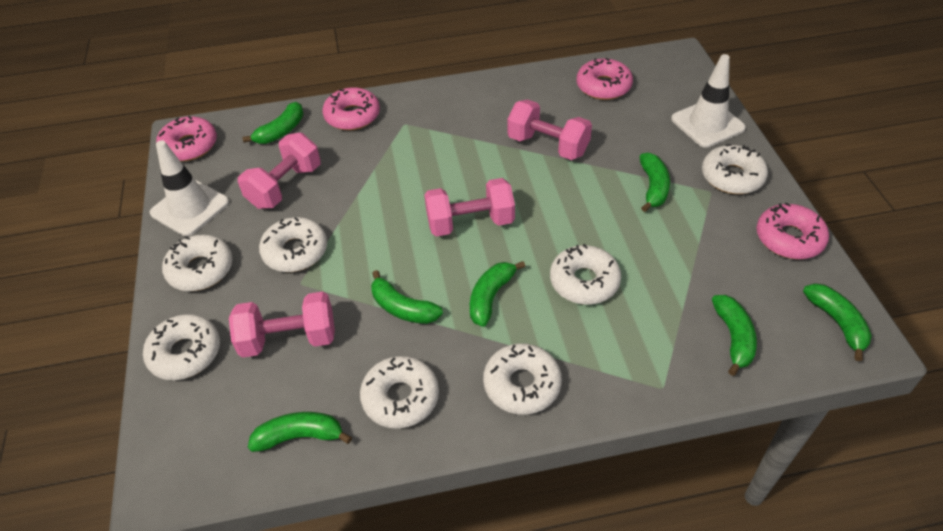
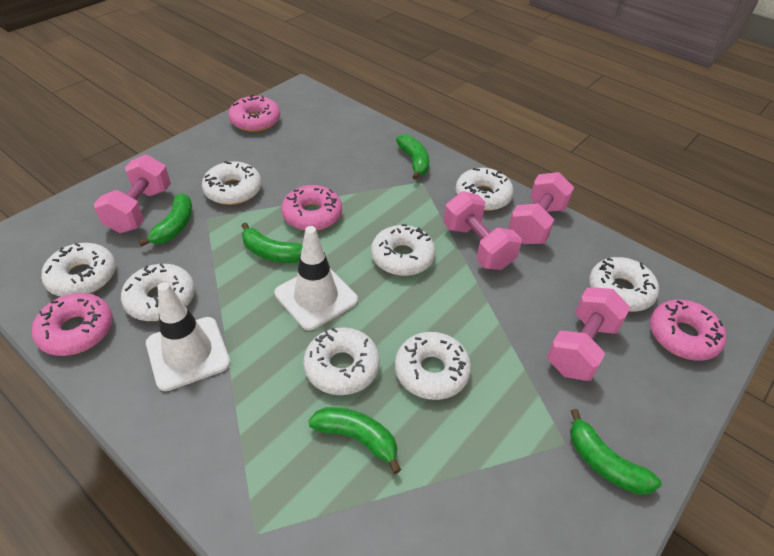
green banana: [242,102,304,144] [248,412,352,452] [371,270,443,324] [470,261,525,327] [640,153,670,212] [712,295,757,376] [803,283,872,361] = 7 -> [139,193,192,247] [242,222,303,263] [308,407,401,474] [396,135,429,180] [570,409,661,495] = 5
white donut: [143,314,220,380] [162,235,233,291] [259,217,327,272] [360,356,439,429] [483,343,562,415] [550,244,621,305] [702,144,768,194] = 7 -> [41,243,116,297] [121,264,195,321] [202,161,262,205] [304,327,380,395] [371,224,436,276] [395,332,471,400] [456,168,514,211] [589,257,659,312] = 8

